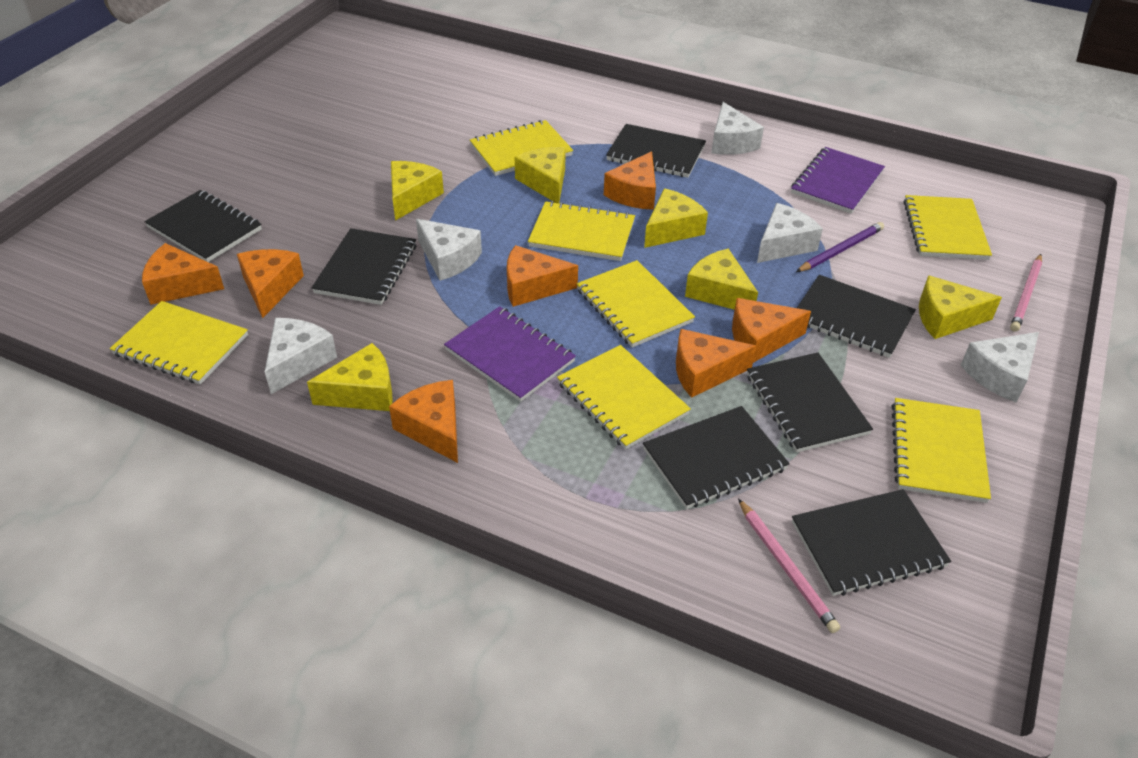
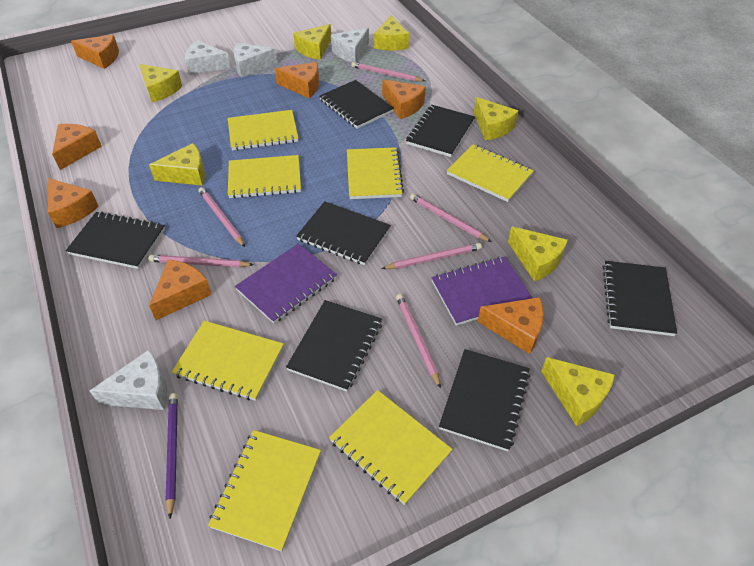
pink pencil: [738,499,840,633] [1010,254,1042,332] = 2 -> [149,255,254,268] [199,187,245,247] [351,62,425,82] [381,243,482,269] [396,294,441,389] [410,193,491,242] = 6
white cheese: [265,318,337,394] [416,219,482,281] [711,102,764,155] [757,203,823,263] [961,332,1039,403] = 5 -> [90,350,167,410] [185,40,231,75] [233,43,278,78] [331,28,369,62] = 4
yellow cheese: [307,343,393,411] [391,161,444,221] [515,147,566,203] [644,189,708,248] [685,249,758,310] [919,275,1002,339] = 6 -> [139,64,182,102] [149,143,205,186] [293,24,331,60] [374,15,409,50] [474,97,518,140] [508,226,568,281] [541,357,614,426] = 7

